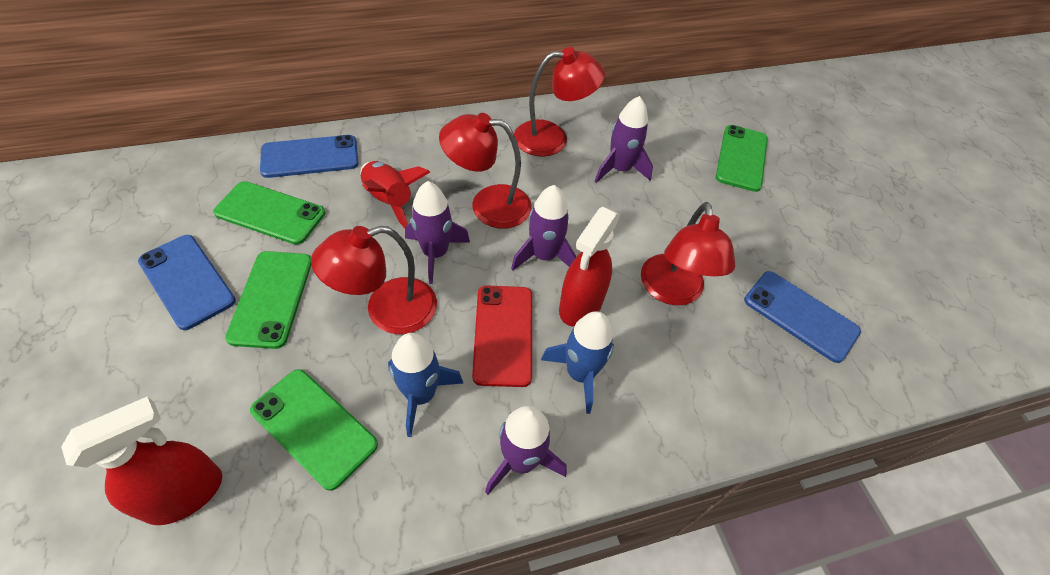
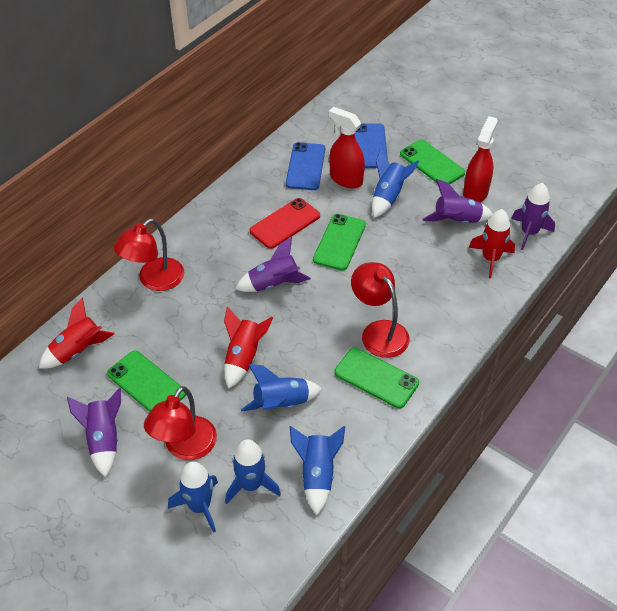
blue phone: [138,235,236,330] [260,135,358,178] [744,271,861,363] = 3 -> [286,142,325,190] [355,123,388,168] = 2
blue rocket: [388,333,463,437] [541,311,614,414] = 2 -> [168,461,218,533] [225,439,281,504] [241,364,322,412] [290,426,345,515] [372,151,419,218] = 5
red lamp: [311,226,437,334] [439,113,532,228] [514,47,605,157] [641,202,735,305] = 4 -> [114,219,184,291] [144,386,217,460] [351,262,409,358] = 3
red rocket: [361,161,430,228] = 1 -> [39,298,114,369] [224,306,273,389] [469,209,515,278] = 3

